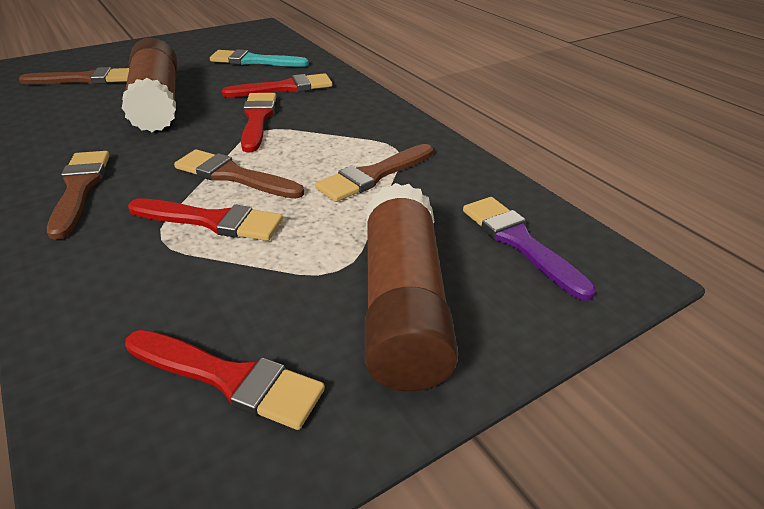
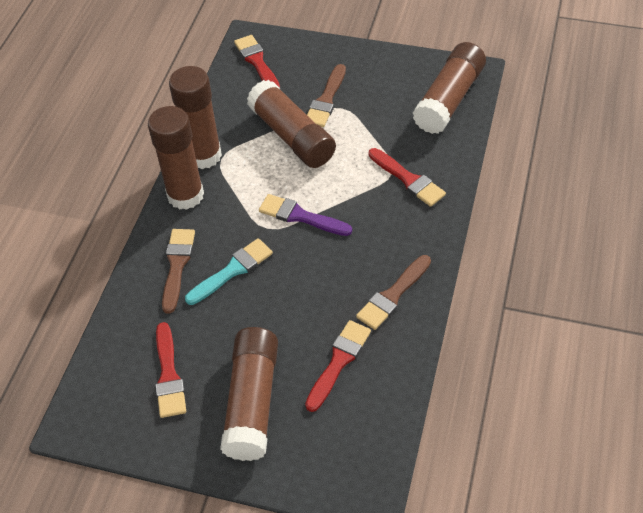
brown brush: [19,67,129,84] [47,151,110,240] [174,149,304,199] [315,144,433,202] = 4 -> [162,229,195,314] [307,64,346,127] [356,255,431,330] = 3
brown glue stick: [121,38,177,132] [365,183,458,391] = 2 -> [148,106,204,210] [169,66,222,169] [220,327,278,461] [247,80,336,168] [413,42,486,134] = 5

